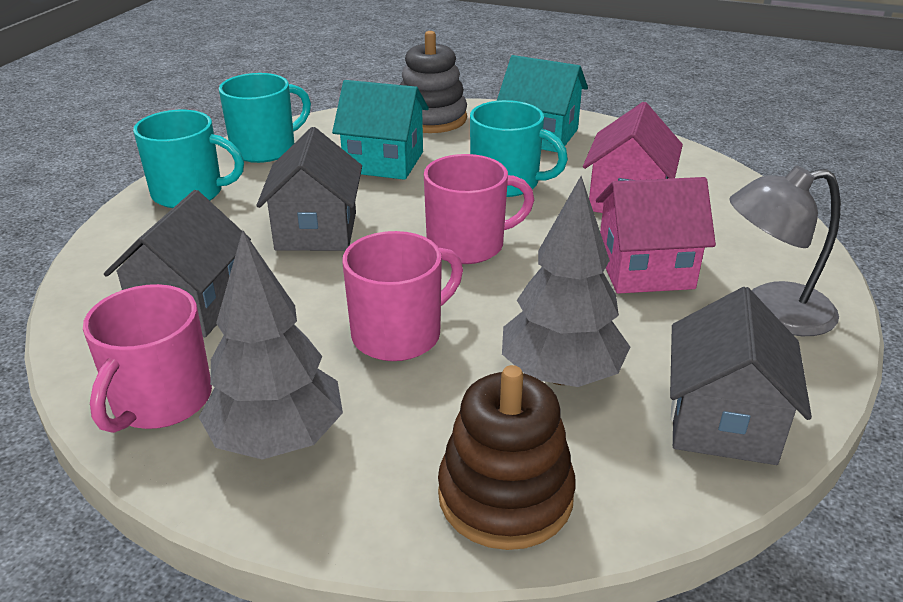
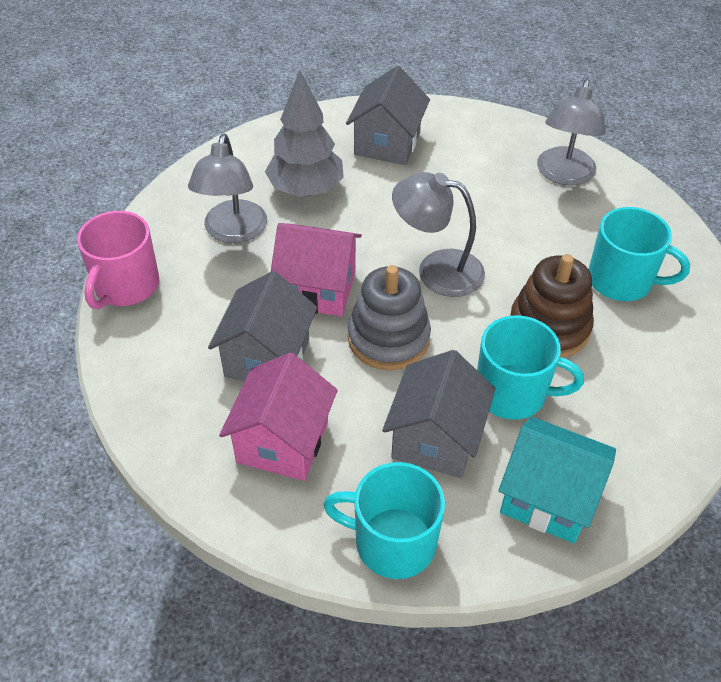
grey lamp: [730,165,840,336] = 1 -> [188,133,267,243] [392,172,485,297] [537,79,606,186] = 3
grey tree: [199,230,343,460] [502,176,630,387] = 2 -> [265,70,344,197] = 1
pink mug: [83,284,212,433] [342,231,463,361] [424,154,534,264] = 3 -> [77,211,159,309] = 1
turquoise house: [332,80,429,180] [497,55,588,152] = 2 -> [498,416,616,543] = 1

